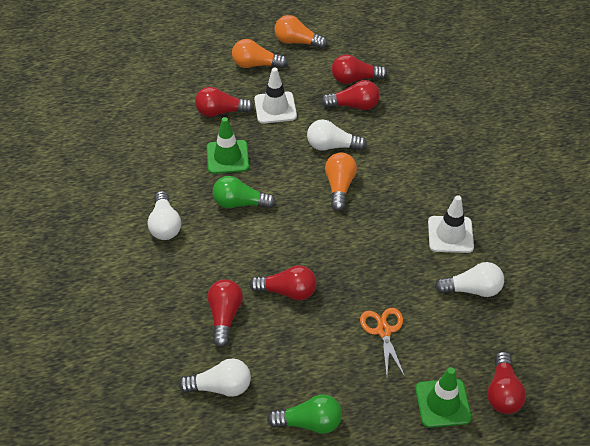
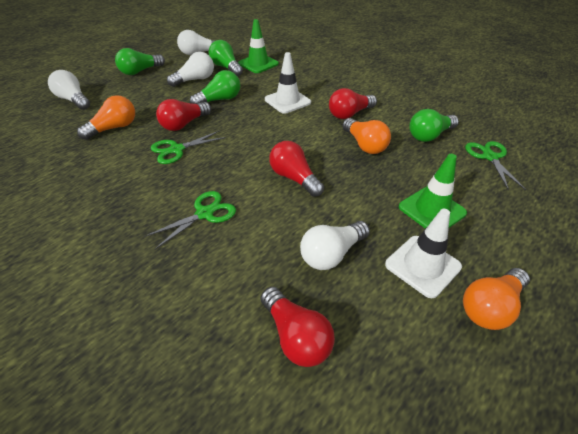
green light bulb: [213,176,276,209] [267,394,342,434] = 2 -> [115,48,165,75] [190,70,240,104] [209,40,243,76] [409,109,459,142] = 4
green scissors: none = 0 -> [144,191,236,249] [151,130,226,164] [465,141,526,190] = 3
orange scissors: [360,308,405,377] = 1 -> none = 0
red light bulb: [195,87,254,117] [207,279,243,347] [249,265,317,300] [321,80,380,110] [332,54,388,84] [487,351,526,414] = 6 -> [156,99,211,131] [261,287,335,367] [269,141,324,197] [329,88,377,119] = 4

